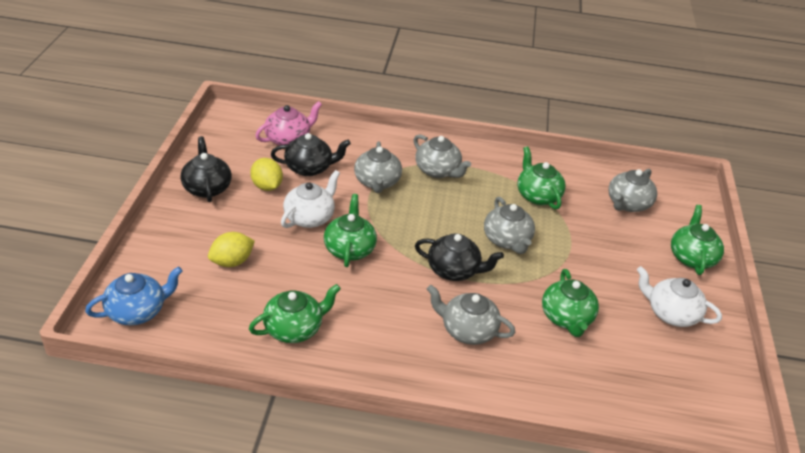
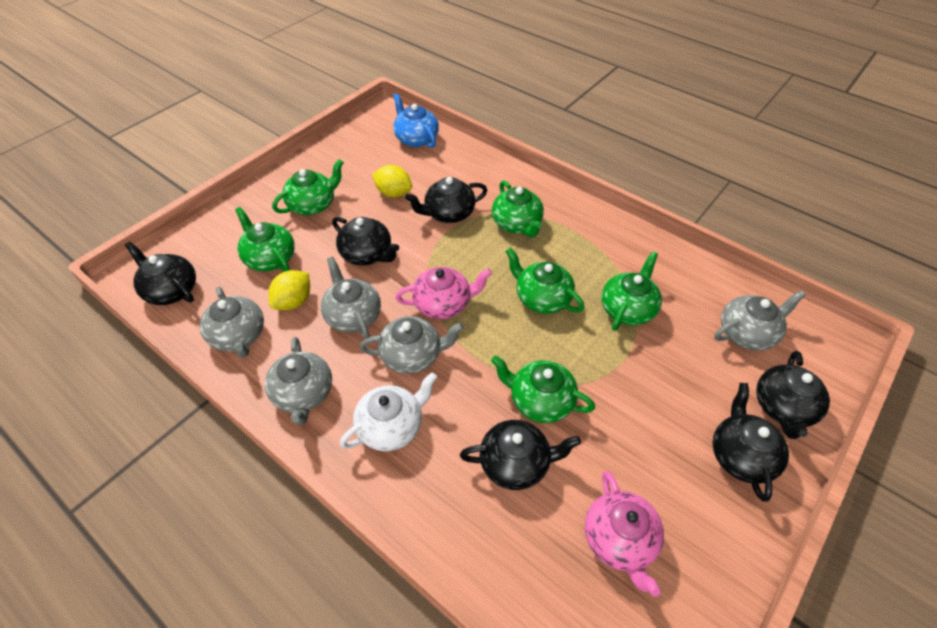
black teapot: [181,136,232,202] [271,133,351,176] [415,233,504,281] = 3 -> [125,242,196,305] [332,217,399,266] [405,177,487,223] [460,420,581,490] [713,383,789,502] [756,351,830,439] = 6
green teapot: [249,284,341,343] [324,194,377,267] [517,146,566,209] [542,269,599,337] [671,205,724,275] = 5 -> [235,207,295,272] [272,159,344,215] [491,356,595,423] [492,180,544,237] [505,248,584,314] [601,252,662,331] = 6
pink teapot: [255,101,322,146] = 1 -> [396,267,492,319] [585,471,664,597] = 2
white teapot: [281,170,340,228] [637,266,722,327] = 2 -> [340,372,437,451] = 1

